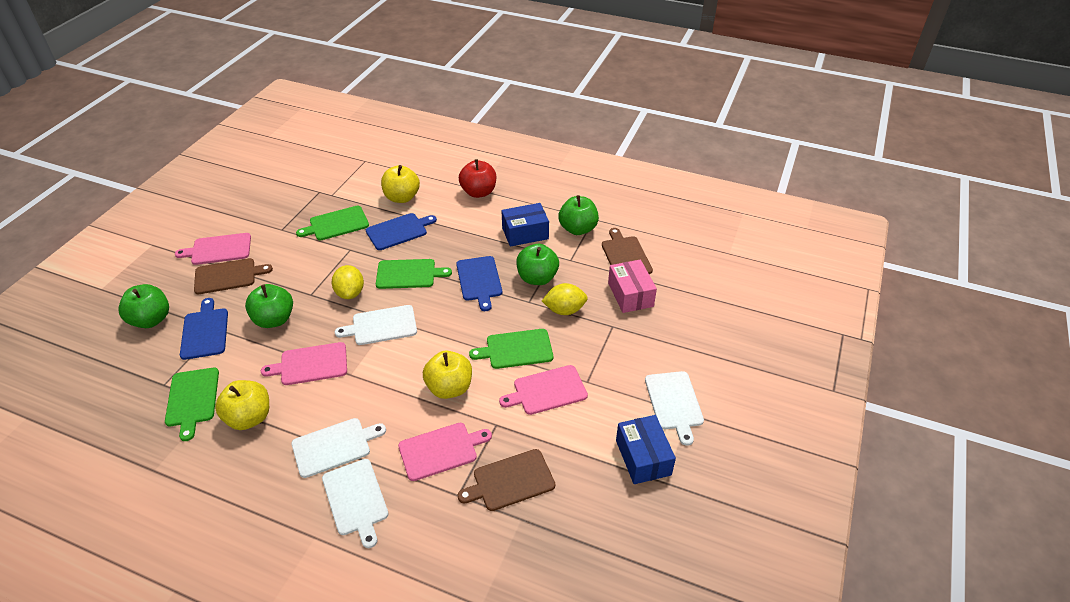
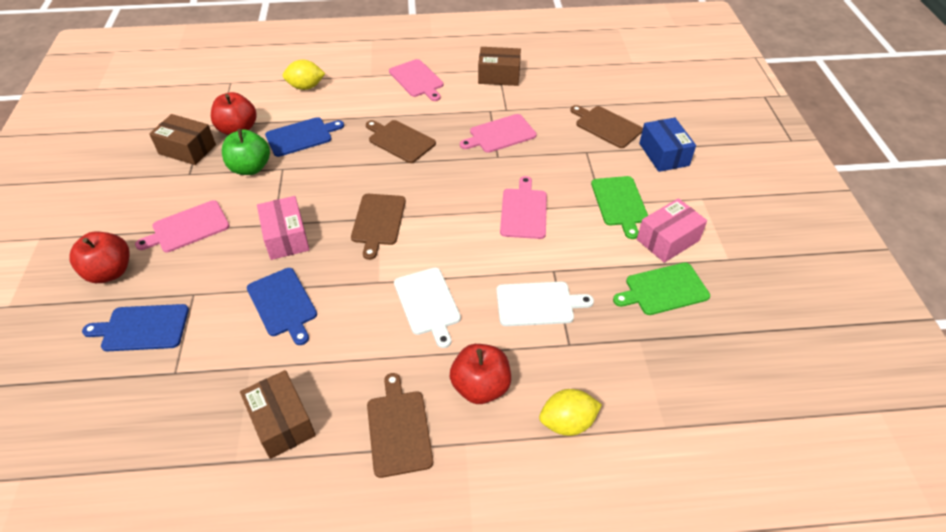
blue box: [501,203,549,247] [616,415,676,484] = 2 -> [639,118,696,172] = 1
brown box: none = 0 -> [149,114,216,165] [240,370,316,459] [478,47,521,86] = 3
brown cutting board: [194,258,273,294] [458,449,555,511] [602,228,653,274] = 3 -> [351,194,406,260] [366,120,436,163] [367,373,433,478] [570,105,643,148] = 4
green apple: [118,284,169,328] [245,284,293,328] [516,244,559,285] [559,195,599,235] = 4 -> [222,129,270,175] = 1
green cutting board: [165,368,219,441] [296,206,369,240] [376,259,452,289] [469,329,553,369] = 4 -> [591,176,648,239] [613,262,710,315] = 2
pink box: [608,259,657,313] = 1 -> [257,196,310,260] [637,198,707,263] = 2
red apple: [459,159,496,198] = 1 -> [69,231,129,283] [211,92,257,135] [450,344,511,404] = 3
white cutting board: [291,418,386,478] [322,459,389,548] [335,305,417,345] [645,371,704,446] = 4 -> [394,267,461,348] [496,282,594,326] = 2
yellow apple: [215,380,269,430] [381,165,420,203] [423,350,472,399] = 3 -> none = 0

